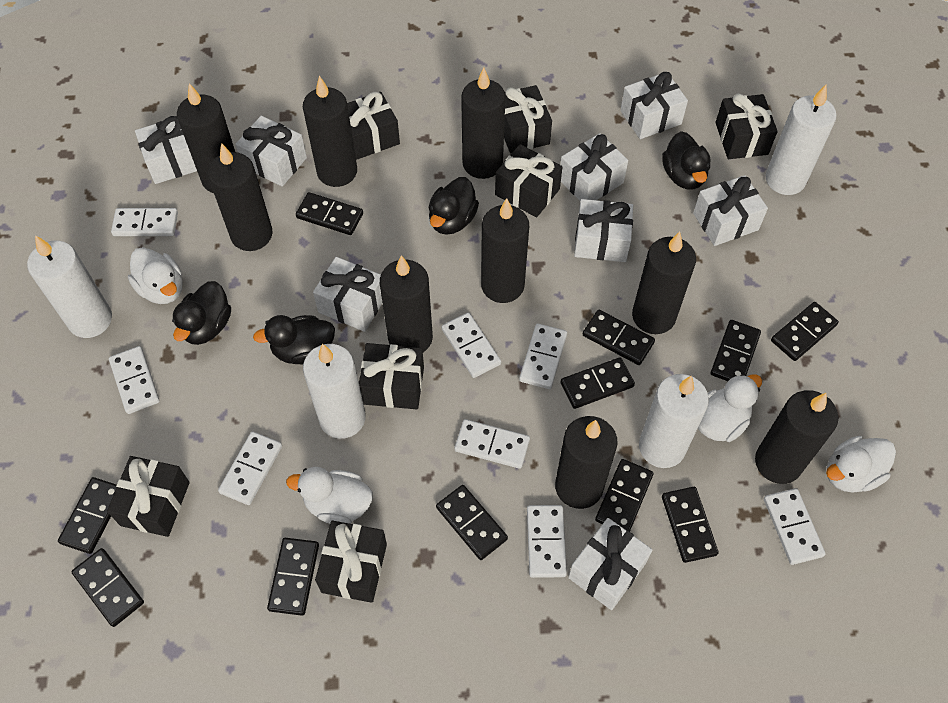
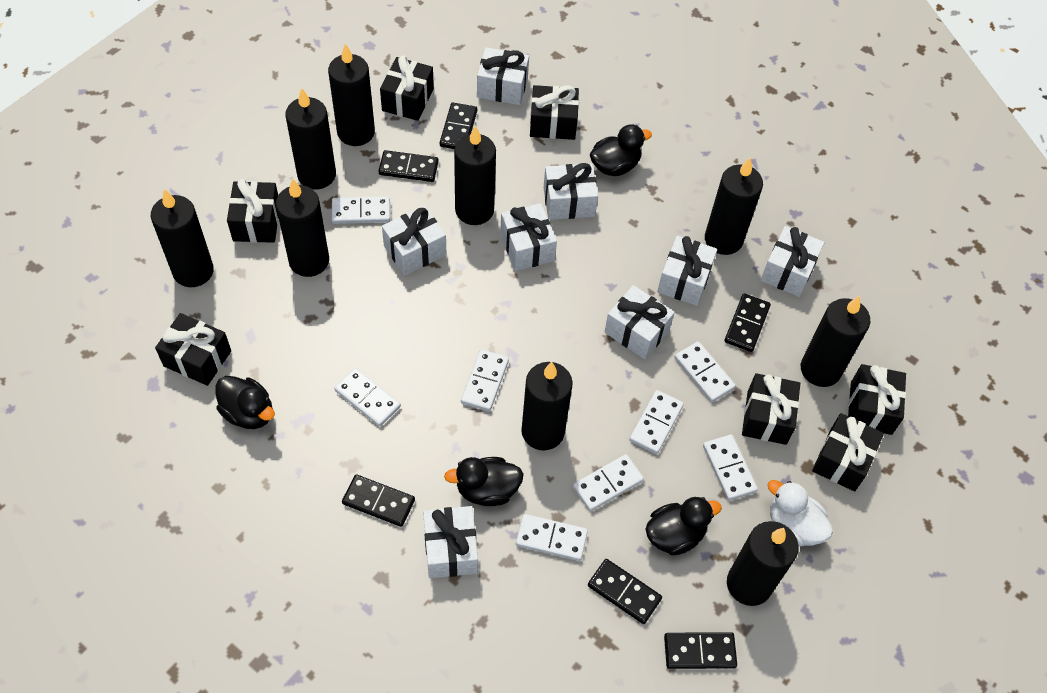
black domino: [58,477,117,554] [71,548,144,627] [267,538,319,616] [296,192,363,235] [436,485,508,560] [561,357,635,409] [583,310,655,365] [595,459,654,532] [662,487,719,563] [711,320,761,381] [771,302,839,361] = 11 -> [342,474,415,527] [379,150,439,182] [440,102,477,149] [588,559,662,624] [664,632,737,669] [724,293,771,352] = 6
white candle: [27,235,112,338] [303,344,366,439] [639,374,709,468] [765,85,837,195] = 4 -> none = 0
white duck: [128,247,183,304] [286,467,373,524] [698,374,762,442] [826,436,896,493] = 4 -> [768,480,833,546] = 1

